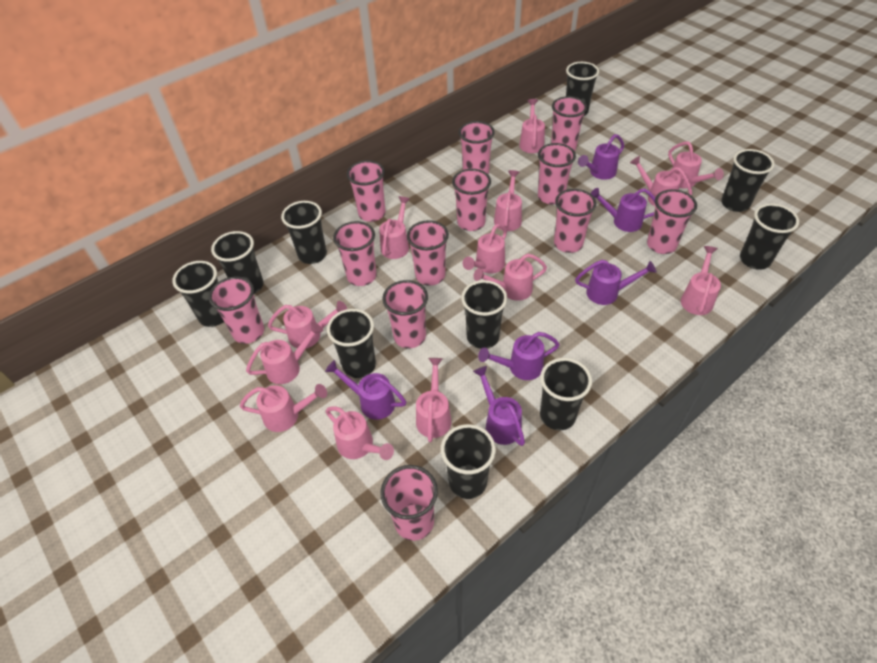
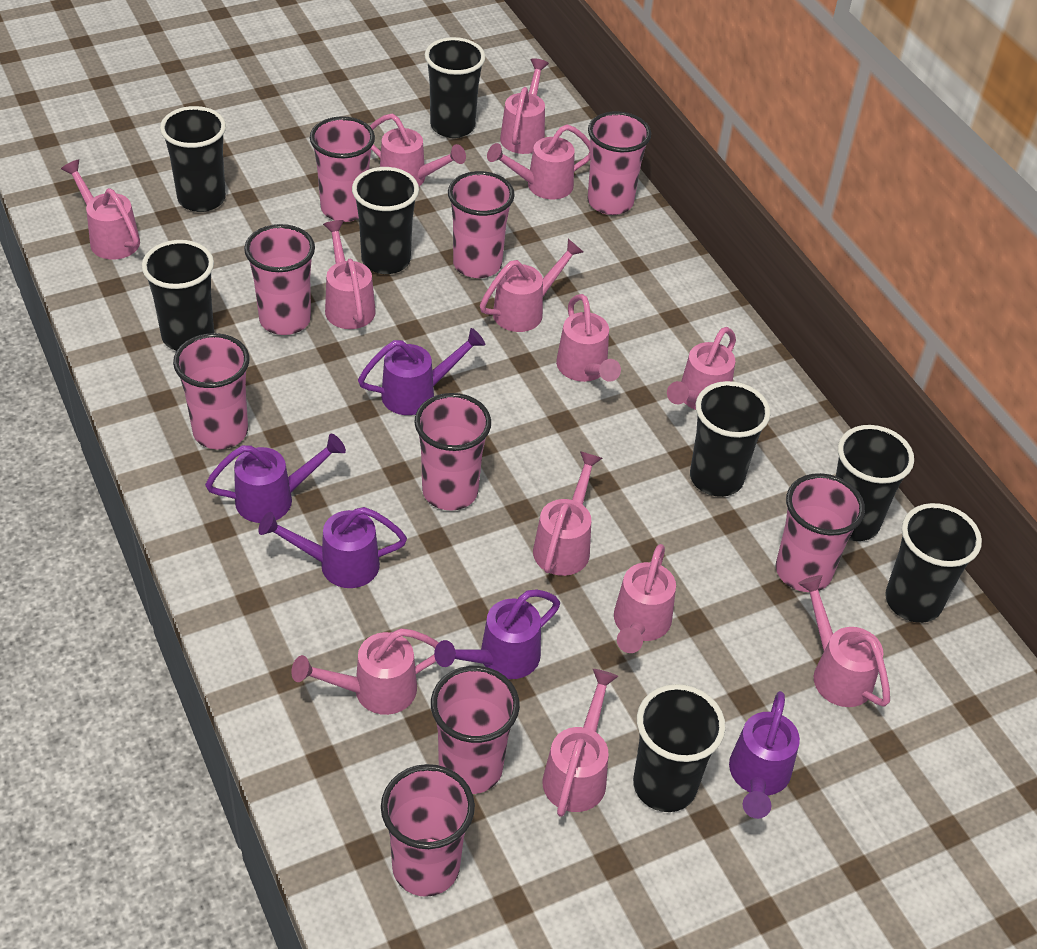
black cup: [172,261,224,327] [211,231,263,294] [281,201,327,264] [327,309,376,378] [441,424,496,499] [461,280,507,349] [540,358,592,430] [566,62,599,116] [721,149,775,212] [740,204,799,270] = 10 -> [142,240,214,351] [160,106,226,212] [352,167,419,274] [425,37,486,138] [633,684,726,812] [690,381,771,497] [836,425,914,541] [885,503,982,623] = 8
pink cup: [209,277,264,344] [333,221,377,286] [347,160,386,222] [380,465,438,541] [382,280,428,348] [407,220,449,286] [452,169,491,231] [459,121,495,174] [538,143,576,204] [551,96,587,151] [554,189,596,253] [647,189,697,254] = 12 -> [173,333,250,450] [244,224,315,335] [310,116,375,222] [381,764,475,897] [414,393,491,511] [431,666,520,794] [448,171,515,278] [587,111,651,215] [776,473,865,592] = 9
purple watering can: [325,360,406,420] [473,366,525,446] [478,332,560,380] [575,260,656,305] [578,134,624,180] [590,188,655,232] = 6 -> [205,434,346,523] [258,507,407,588] [358,328,485,415] [434,589,560,679] [729,691,800,819] = 5

